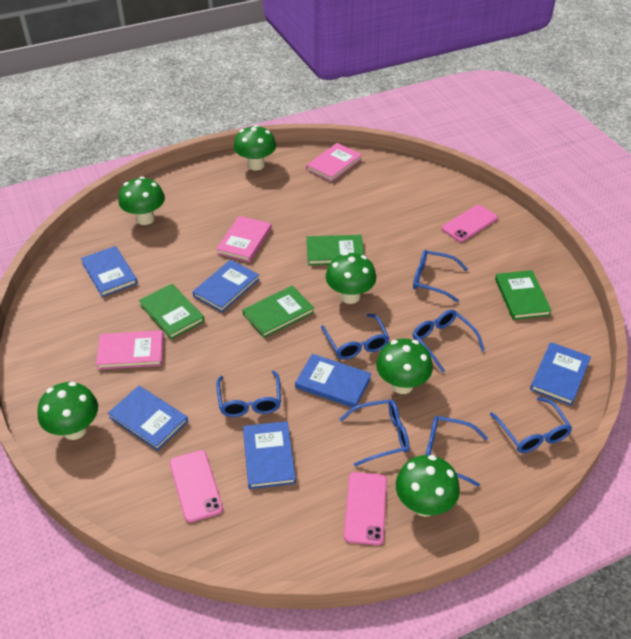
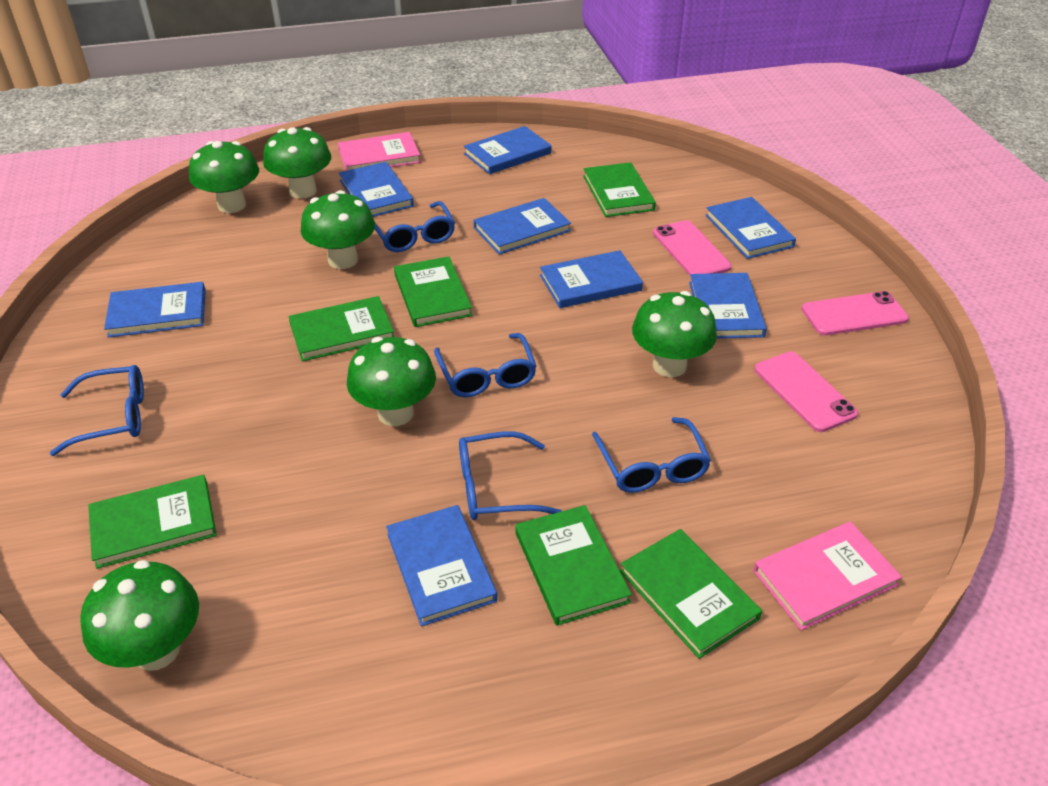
blue book: [81,246,138,297] [108,386,188,451] [193,260,259,312] [243,421,296,489] [295,354,371,408] [530,342,591,406] = 6 -> [104,282,206,338] [339,162,414,217] [386,505,497,626] [464,126,551,174] [474,198,571,255] [540,250,643,308] [689,273,767,339] [705,197,796,259] = 8
blue glasses: [216,371,281,417] [321,314,389,359] [340,400,410,466] [413,250,468,302] [413,310,485,373] [426,416,488,487] [490,397,572,453] = 7 -> [50,365,144,456] [375,201,455,252] [434,333,537,397] [459,431,561,520] [592,417,711,493] = 5
green book: [139,284,205,339] [243,286,314,338] [307,235,364,265] [495,270,552,320] = 4 -> [88,475,217,569] [289,296,394,362] [394,256,472,327] [515,505,632,626] [583,162,656,217] [620,529,762,659] = 6
pink book: [96,330,164,370] [216,216,272,262] [306,143,362,182] = 3 -> [338,132,421,171] [753,522,902,630] = 2

